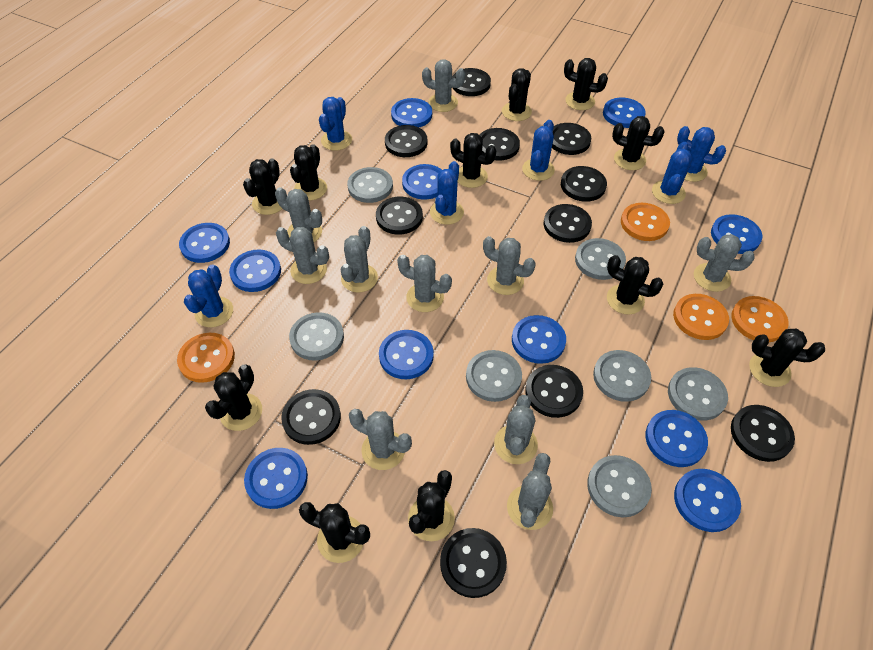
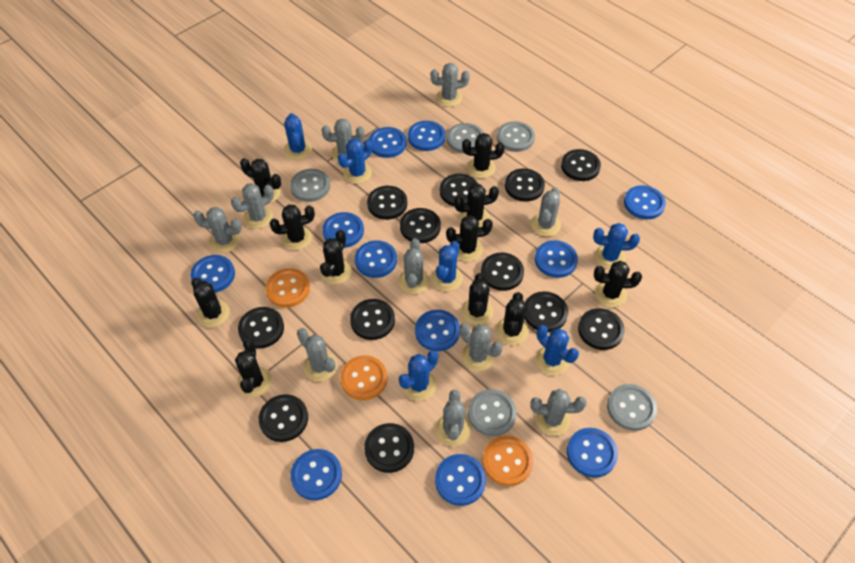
black button: [281,389,341,445] [376,197,423,235] [385,125,427,157] [440,528,507,598] [452,68,491,96] [480,128,520,161] [525,365,583,418] [543,204,592,243] [552,123,591,155] [561,166,607,202] [731,405,795,462] = 11 -> [238,307,284,349] [259,394,308,442] [350,299,395,340] [364,423,414,473] [367,186,407,220] [400,208,441,243] [440,174,478,206] [481,252,524,291] [505,168,545,202] [525,291,568,332] [561,149,601,181] [578,308,625,350] = 12
grey button: [289,312,344,361] [347,167,393,203] [466,350,522,402] [575,238,626,280] [587,455,652,517] [593,350,651,402] [668,367,728,421] = 7 -> [290,169,330,202] [447,123,484,153] [468,389,517,436] [497,121,535,152] [607,384,657,431] = 5
orange button: [177,333,235,383] [621,203,670,241] [673,294,729,340] [731,296,789,342] = 4 -> [266,268,310,308] [340,355,387,400] [483,436,533,486] = 3

